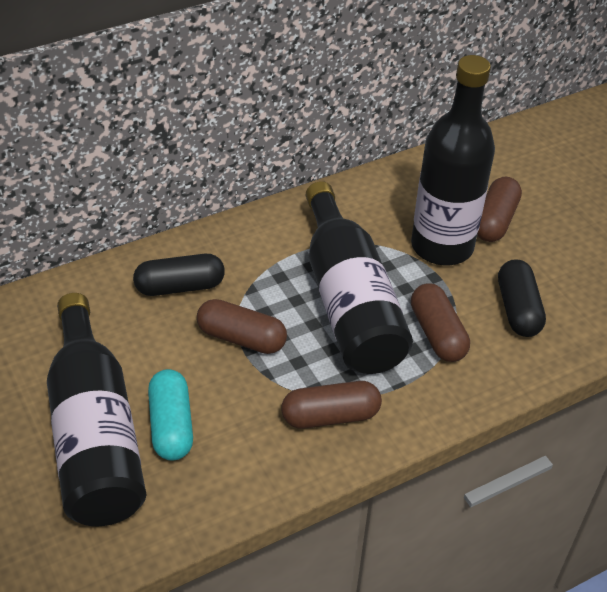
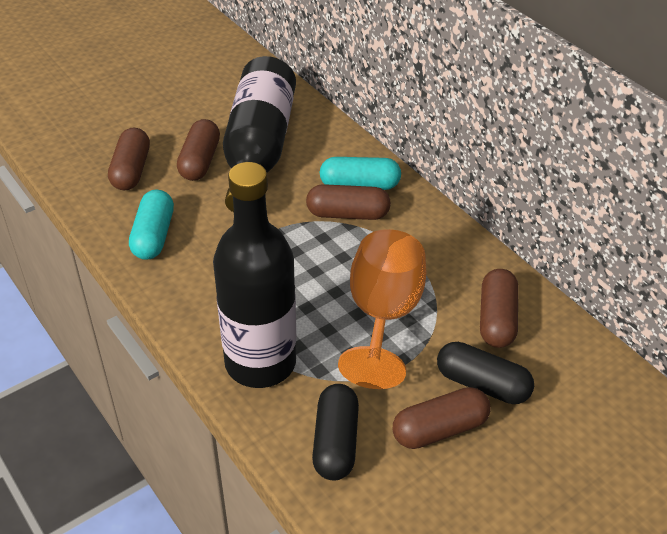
black bottle: [47,293,146,526] [306,181,413,374] [411,55,495,265] = 3 -> [213,162,296,388] [223,56,296,212] = 2
brown capsule: [197,299,287,354] [281,381,382,429] [411,283,470,362] [477,177,522,242] = 4 -> [108,128,150,190] [177,119,220,181] [306,184,391,220] [393,387,491,449] [480,269,518,348] = 5
orange goblet: none = 0 -> [338,229,426,389] = 1
turquoise capsule: [148,369,193,461] = 1 -> [129,190,174,260] [320,157,401,190] = 2

